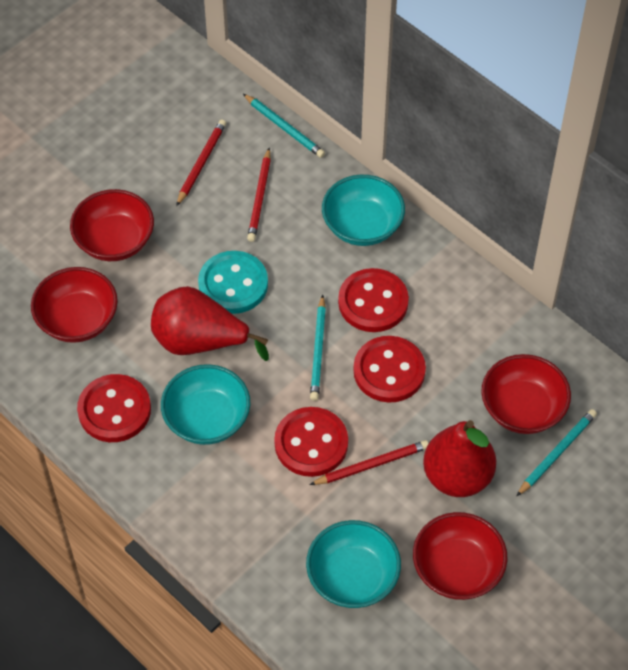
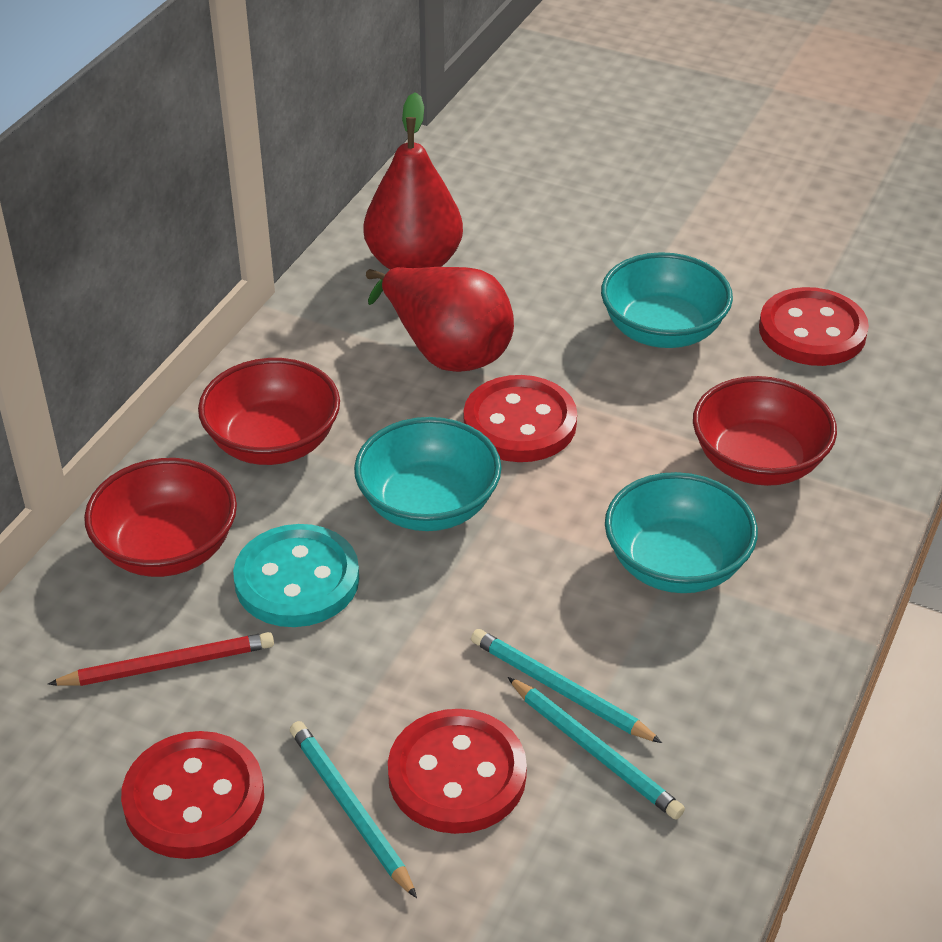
red bowl: [31,267,118,343] [70,189,154,261] [413,512,508,600] [481,354,571,434] = 4 -> [84,458,237,577] [198,358,340,465] [693,376,837,486] = 3
red pencil: [176,119,226,206] [247,148,271,242] [309,440,429,485] = 3 -> [48,632,274,686] = 1

